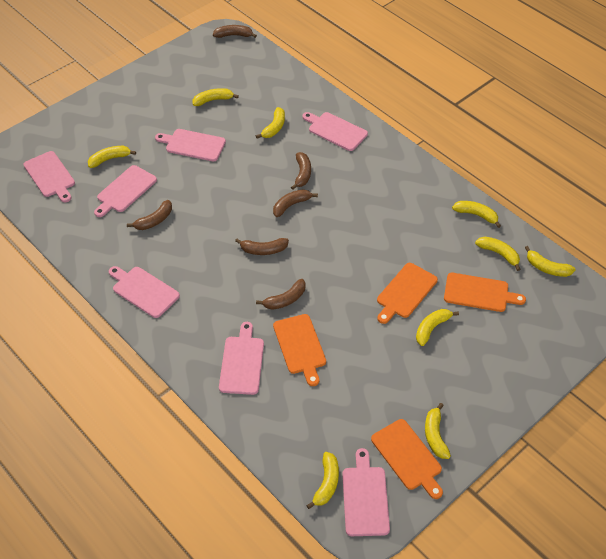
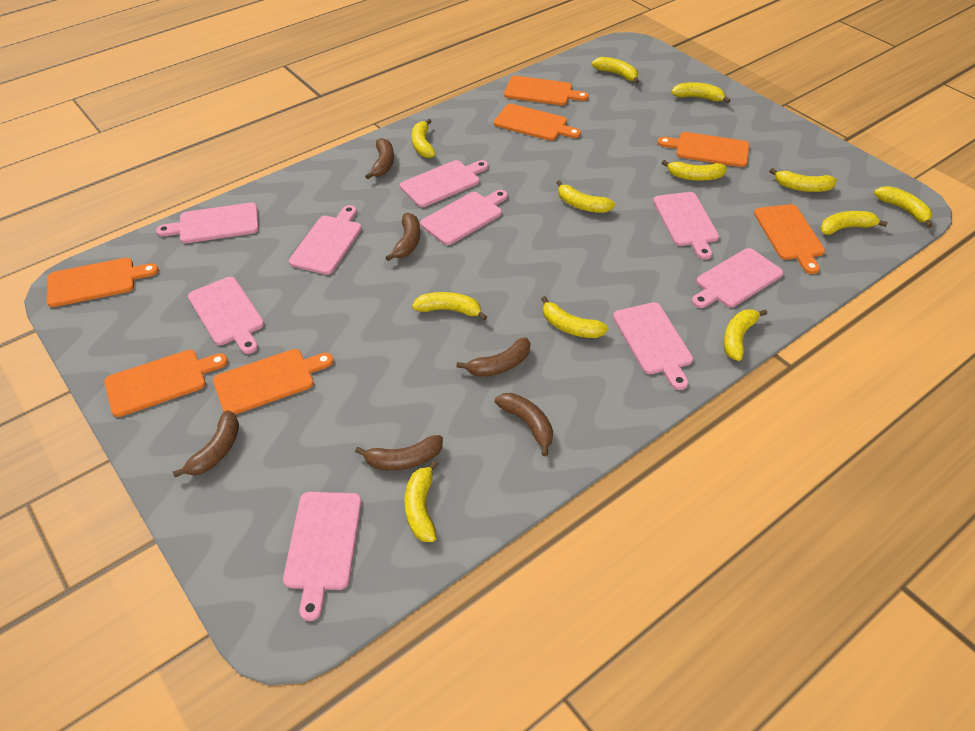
orange cutting board: [273,314,326,386] [371,419,443,499] [377,263,438,324] [444,273,526,312] = 4 -> [47,258,159,307] [104,350,228,417] [213,349,334,415] [494,104,581,141] [504,76,589,105] [658,132,749,167] [754,204,825,274] = 7
pink cutting board: [23,151,75,202] [94,165,157,217] [109,266,180,318] [155,129,226,161] [219,322,264,395] [302,112,368,151] [342,448,390,536] = 7 -> [156,203,259,243] [188,277,264,354] [283,492,362,621] [289,205,362,275] [400,160,488,207] [420,190,508,245] [613,302,693,390] [653,192,719,259] [692,248,783,308] = 9
yellow banana: [88,146,136,168] [193,88,239,106] [256,107,285,138] [306,452,339,509] [416,309,459,346] [425,403,451,459] [452,201,501,228] [475,237,520,271] [525,246,575,277] = 9 -> [405,460,439,542] [412,119,436,158] [412,292,487,320] [541,296,609,338] [557,180,615,213] [592,57,639,84] [662,160,727,181] [672,82,731,103] [724,309,767,361] [769,168,837,192] [820,211,888,235] [874,186,932,228] = 12

